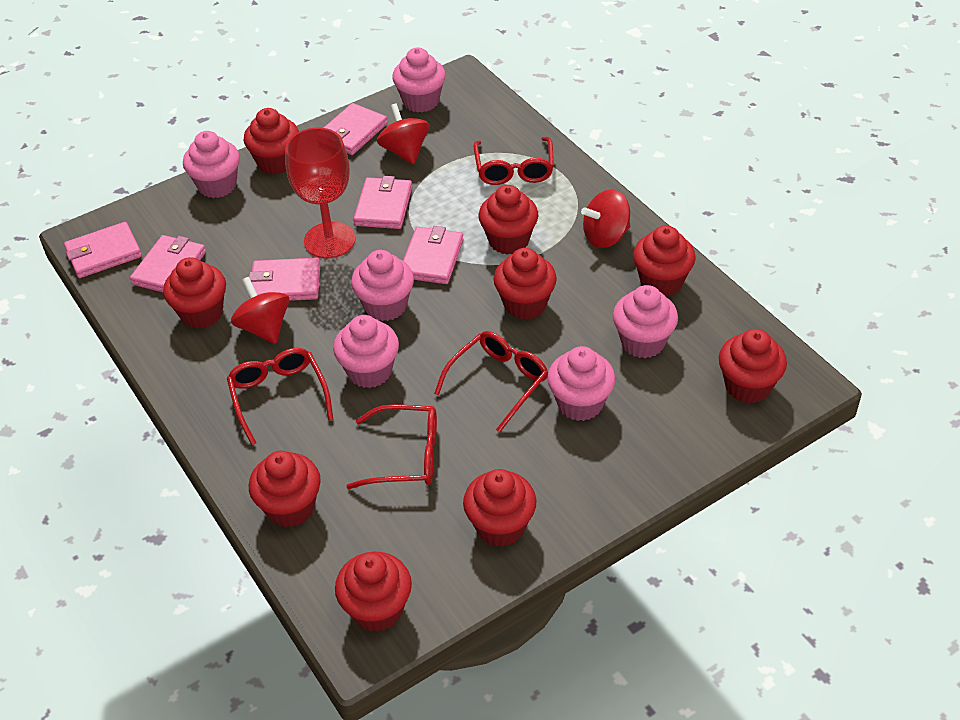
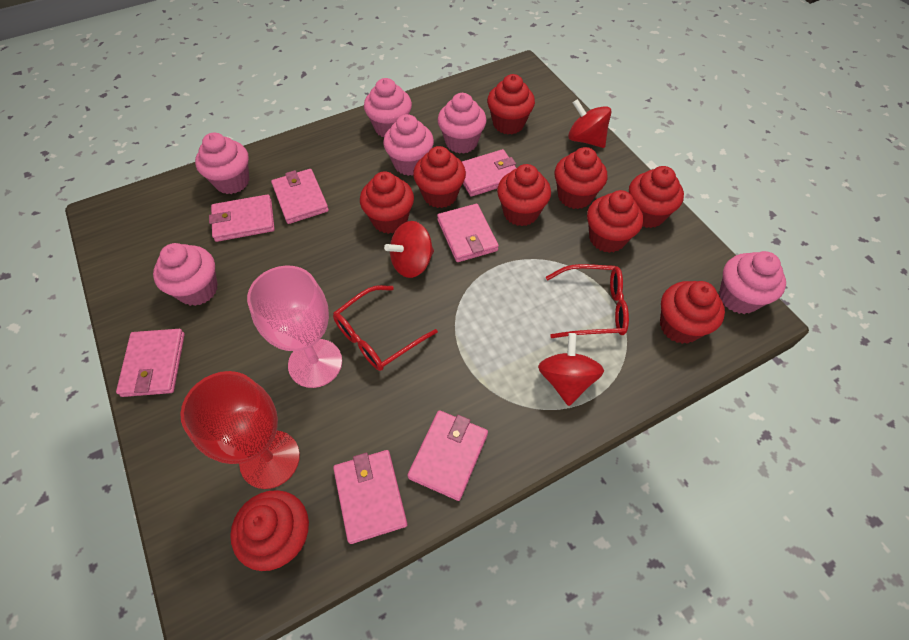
pink goblet: none = 0 -> [247,265,342,388] = 1
pink wallet: [64,222,142,278] [130,235,206,292] [249,258,320,301] [324,103,388,155] [353,176,412,229] [403,226,463,284] = 6 -> [116,329,185,397] [209,194,275,242] [271,169,329,224] [333,450,408,544] [407,410,488,501] [437,204,499,262] [462,149,516,197] = 7
red glasses: [227,348,333,445] [346,404,437,489] [434,331,548,432] [474,137,554,185] = 4 -> [333,285,438,371] [546,264,629,338] = 2

